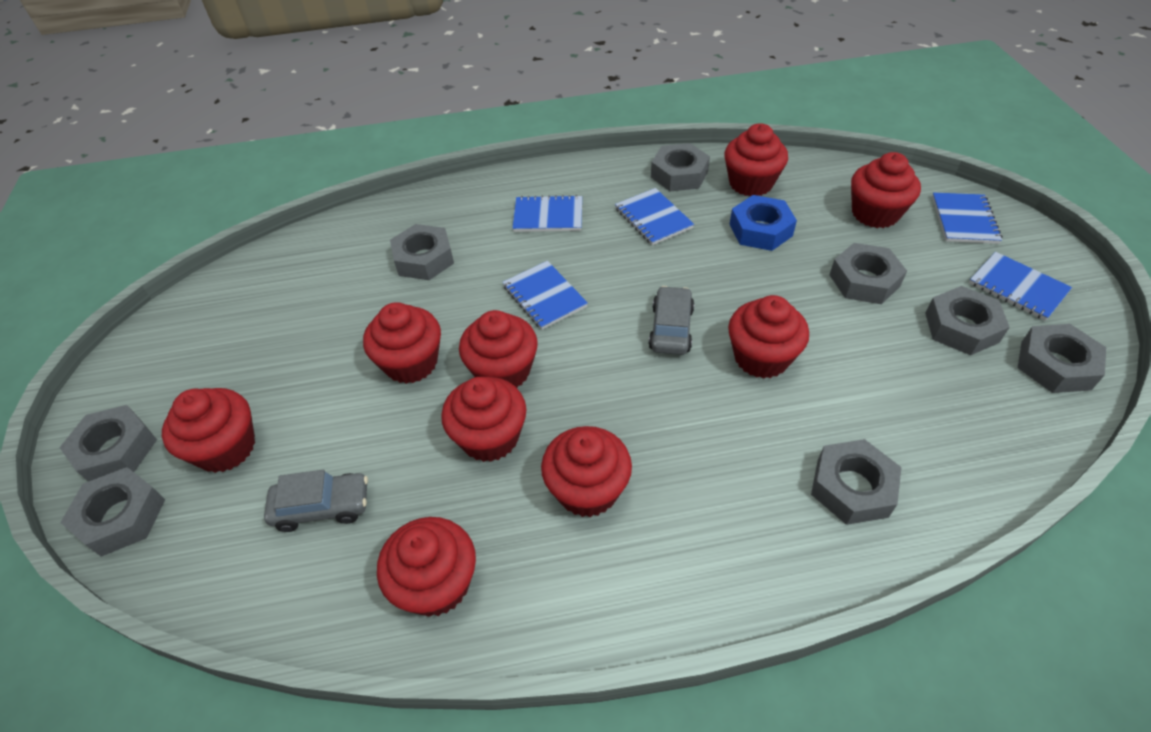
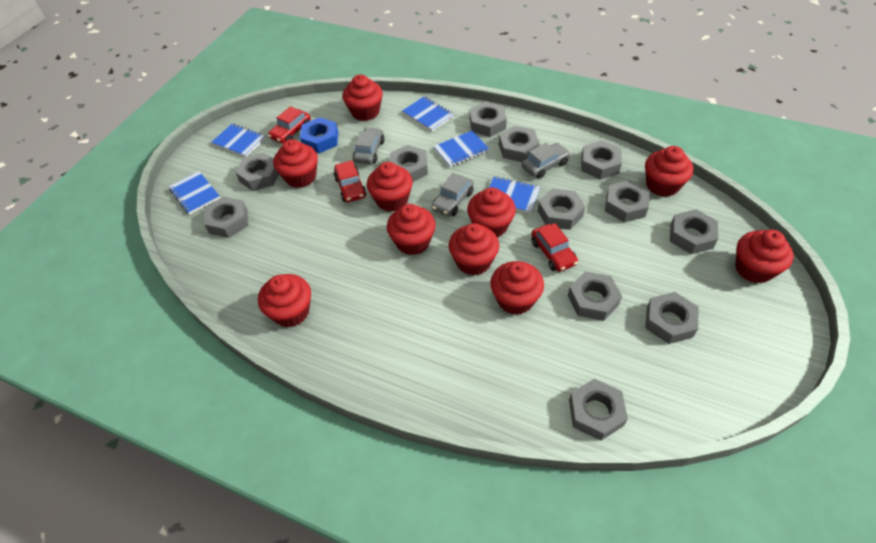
grey car: [264,470,368,532] [648,286,694,355] = 2 -> [353,127,385,164] [432,173,474,216] [521,143,570,179] = 3
grey nut: [59,405,157,482] [60,467,165,557] [390,224,454,280] [651,143,710,191] [811,439,902,525] [829,243,907,304] [925,286,1010,355] [1018,324,1106,393] = 8 -> [204,197,248,238] [235,152,279,191] [390,145,428,182] [470,101,507,137] [499,125,540,162] [538,188,585,230] [568,271,622,321] [569,379,628,441] [581,140,622,180] [605,180,650,222] [645,292,698,344] [670,209,718,254] = 12
red car: none = 0 -> [268,106,311,144] [334,160,367,202] [531,223,578,272] = 3
red cupcake: [162,388,255,473] [363,302,441,384] [377,517,476,617] [441,377,526,462] [459,310,538,388] [541,426,632,517] [724,123,788,197] [728,295,809,379] [851,152,921,228] = 9 -> [258,274,311,327] [273,139,318,188] [343,74,383,121] [367,162,413,212] [387,204,436,255] [449,223,499,276] [467,187,516,237] [490,261,544,315] [645,146,693,197] [735,229,794,283] = 10

